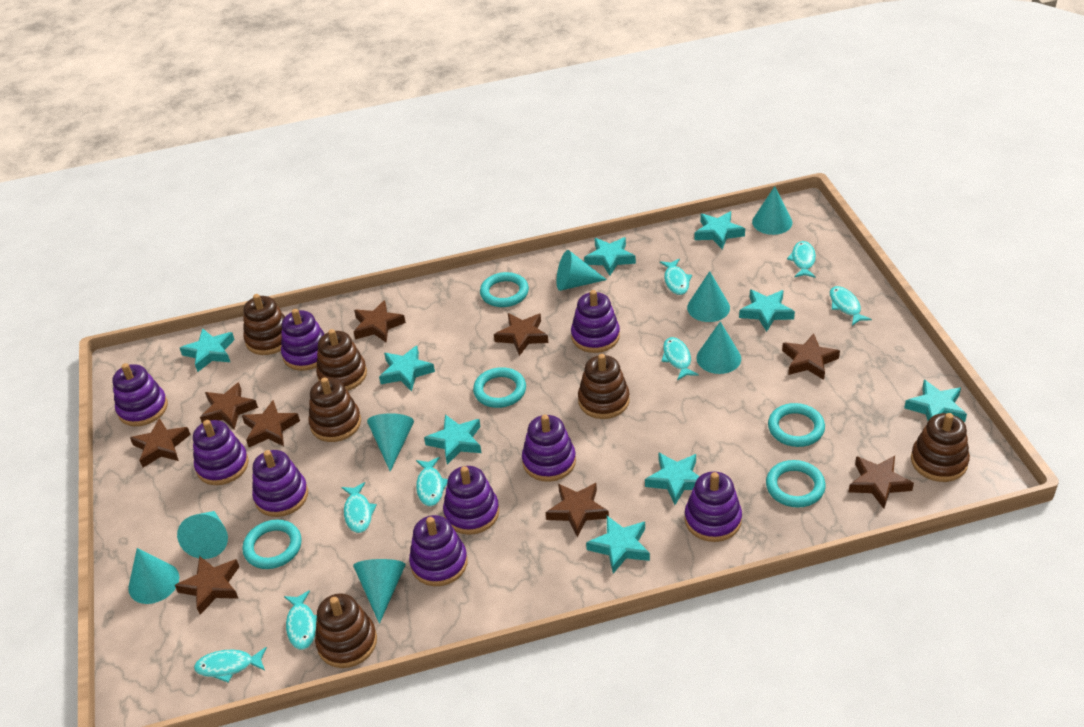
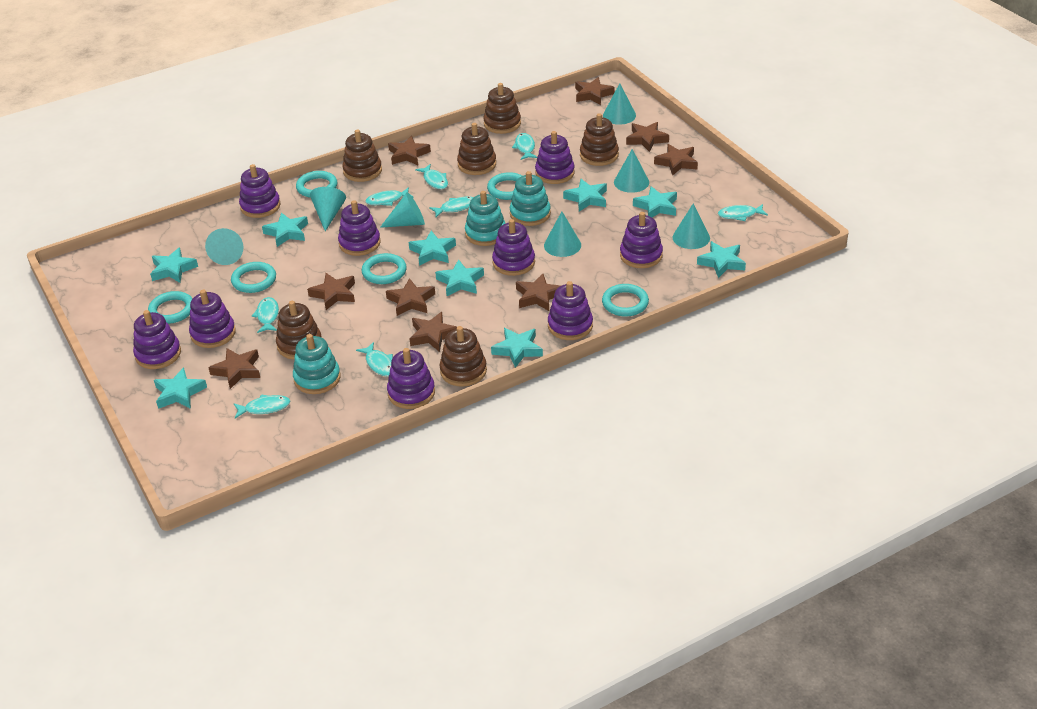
turquoise cone: [128,548,179,604] [177,511,228,559] [353,559,406,624] [367,413,414,471] [556,250,607,291] [687,271,730,322] [696,321,741,374] [752,186,792,235] = 8 -> [205,228,243,265] [310,187,346,231] [380,192,425,228] [544,212,581,257] [603,83,636,125] [614,149,649,193] [673,203,710,249] = 7
turquoise ring: [242,520,302,569] [473,367,526,408] [480,272,529,307] [766,460,826,508] [768,403,825,447] = 5 -> [148,291,193,324] [231,262,276,293] [296,171,337,198] [362,253,407,284] [487,172,522,200] [602,284,649,317] = 6
turquoise stacking toy: none = 0 -> [293,334,340,394] [465,191,506,246] [510,171,551,226] = 3

